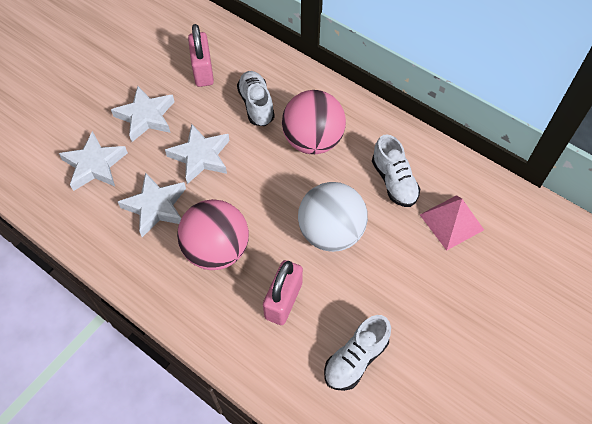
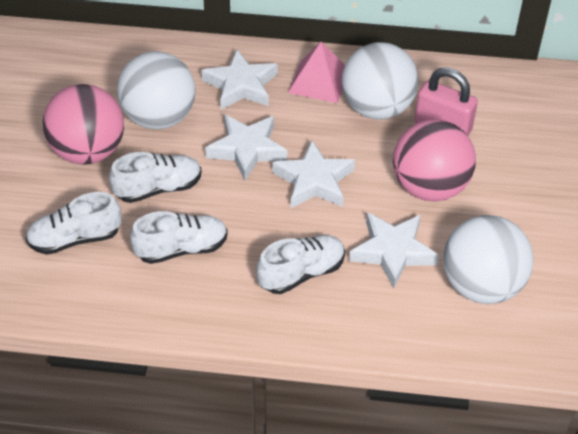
pink padlock: [188,24,214,87] [263,260,303,325] = 2 -> [414,67,478,136] = 1
white ball: [298,182,368,252] = 1 -> [117,51,195,130] [342,42,419,120] [443,215,534,304] = 3
white shoe: [237,71,275,126] [324,315,391,391] [372,134,420,207] = 3 -> [25,192,122,255] [109,152,201,203] [130,211,228,264] [256,235,345,294] = 4

